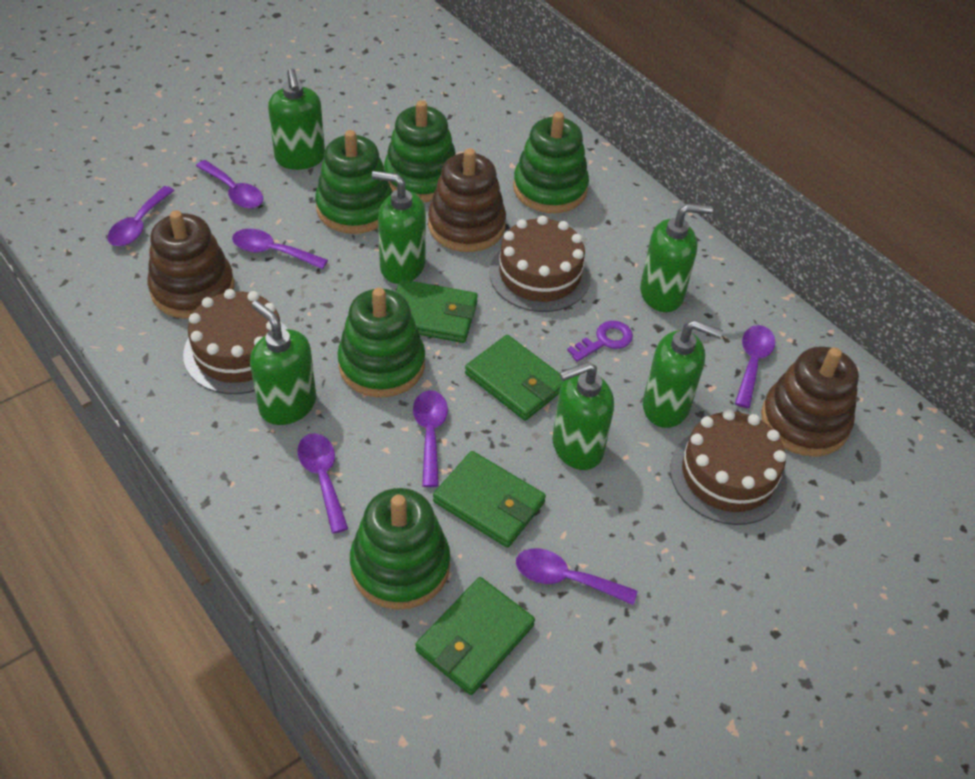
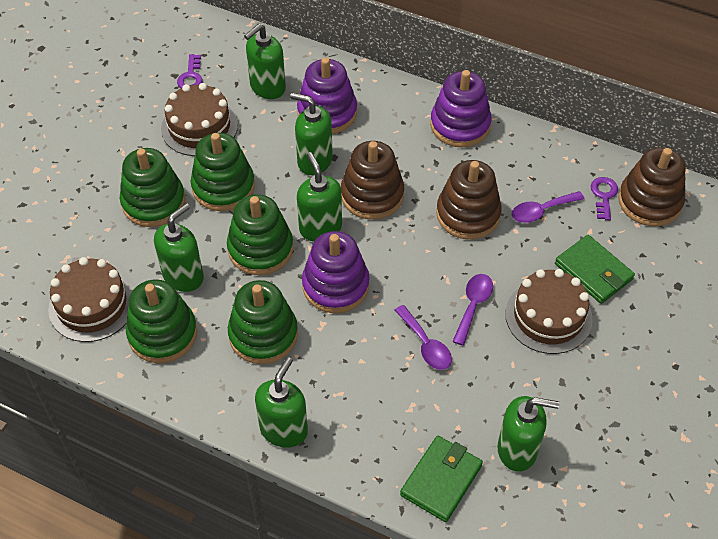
green wallet: [396,279,478,343] [415,577,535,695] [433,451,546,548] [465,335,563,421] = 4 -> [400,436,483,522] [555,235,635,304] = 2
purple key: [567,321,633,362] = 1 -> [177,54,203,88] [591,177,618,220] = 2
purple spoon: [107,186,175,246] [196,160,263,208] [232,229,328,269] [297,433,348,534] [413,390,448,487] [516,548,637,605] [735,325,775,408] = 7 -> [394,305,452,370] [452,274,493,346] [512,191,584,223] = 3
purple stacking toy: none = 0 -> [297,57,357,134] [302,231,370,313] [430,70,492,147] = 3

